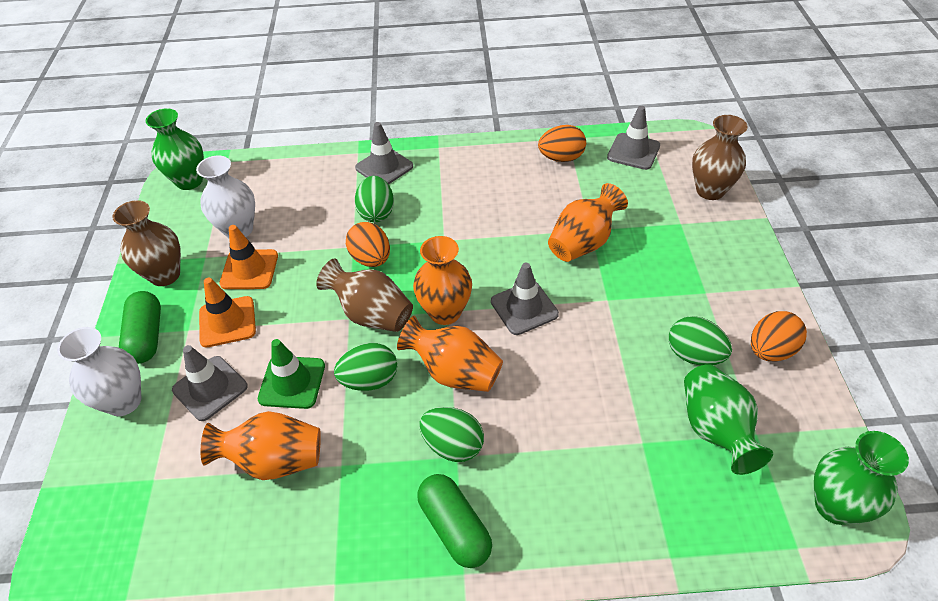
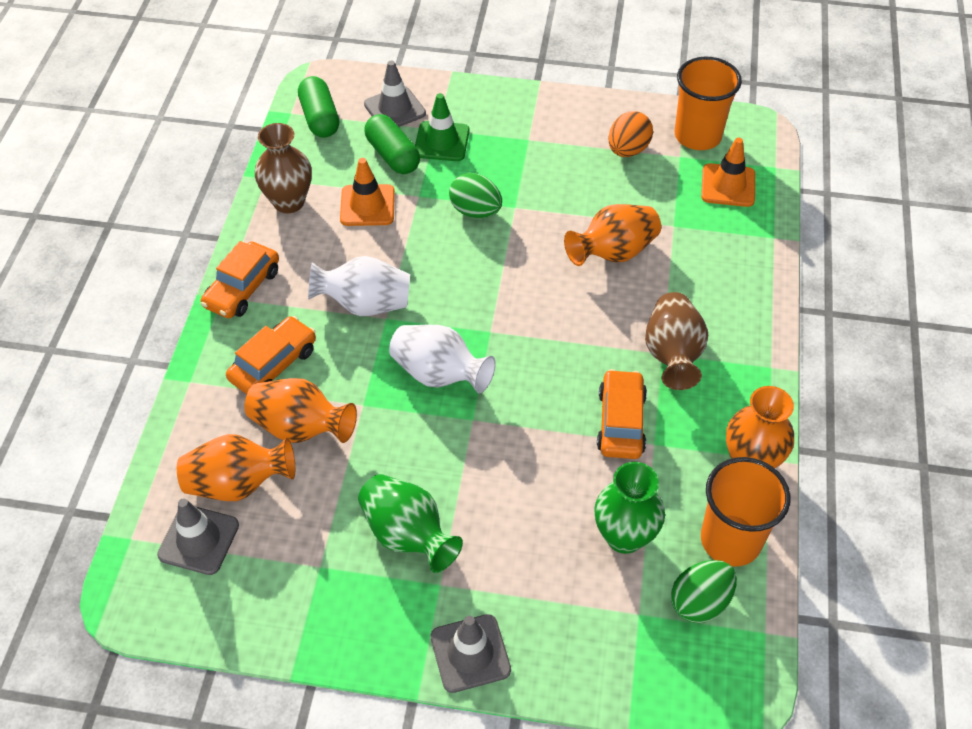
brown vase: [112,200,181,286] [316,258,413,332] [692,115,748,200] = 3 -> [255,123,312,213] [645,292,708,390] = 2
green egg: [334,343,397,391] [355,176,394,222] [419,407,484,462] [669,316,732,366] = 4 -> [449,173,502,218] [671,560,737,623] = 2
green vase: [145,108,204,190] [684,364,773,475] [814,431,909,525] = 3 -> [358,474,463,573] [594,462,665,554] = 2
grey traffic cone: [172,345,248,421] [355,122,413,185] [491,263,559,335] [607,106,660,170] = 4 -> [157,498,239,575] [364,60,426,127] [431,614,511,693] = 3
orange car: none = 0 -> [201,241,279,318] [226,316,316,394] [597,369,647,459] = 3
orange cup: none = 0 -> [675,57,742,150] [701,457,791,567] = 2
orange egg: [346,222,390,267] [538,125,586,162] [751,311,807,362] = 3 -> [608,111,653,157] = 1

